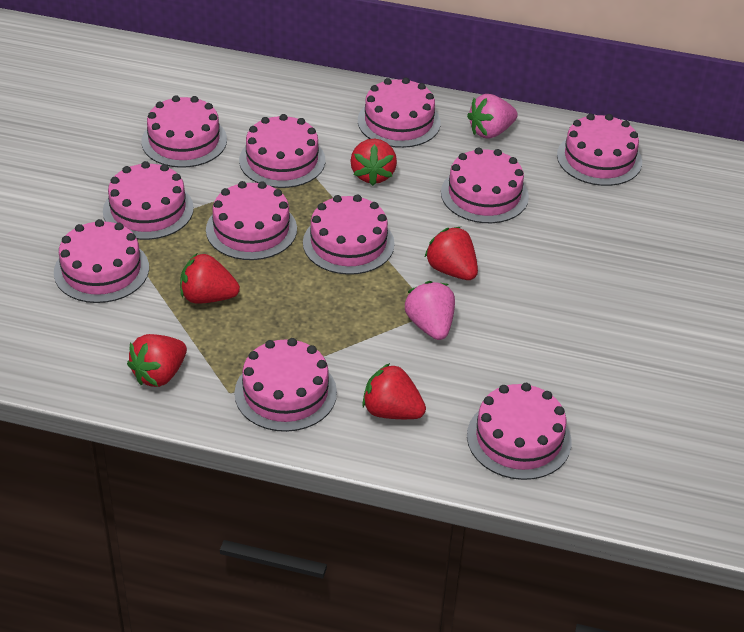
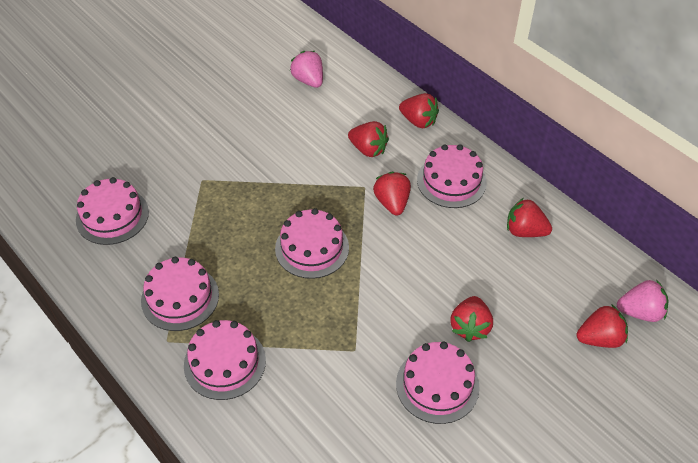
pink cake: [54,219,149,303] [103,161,194,240] [141,95,227,168] [206,181,297,260] [234,338,337,432] [239,114,325,188] [303,195,395,275] [358,77,441,148] [441,147,529,223] [467,383,571,480] [557,114,642,186] = 11 -> [76,177,149,245] [141,257,219,331] [184,320,266,400] [275,208,349,279] [396,341,480,424] [417,144,487,208] = 6
red strawberry: [127,334,187,387] [180,253,240,304] [351,139,397,186] [362,363,426,419] [424,227,478,280] = 5 -> [348,121,389,157] [373,172,411,216] [399,93,439,129] [450,296,493,342] [507,198,552,237] [577,304,628,348] = 6

